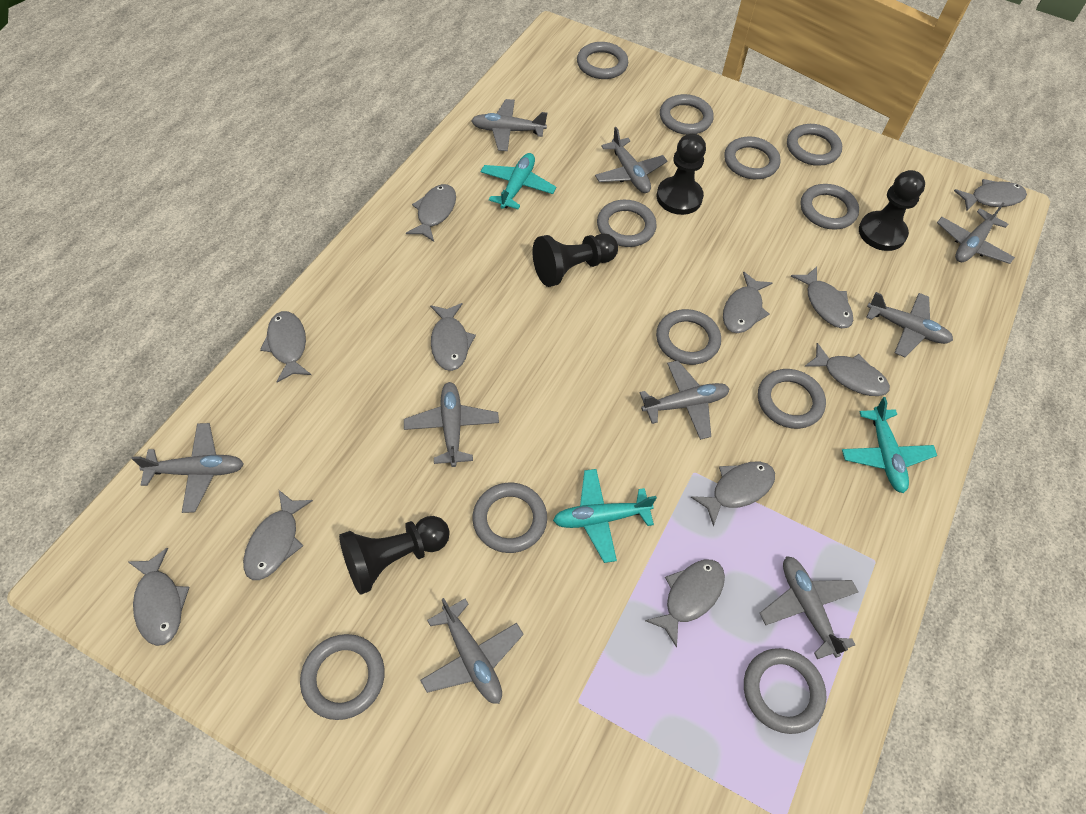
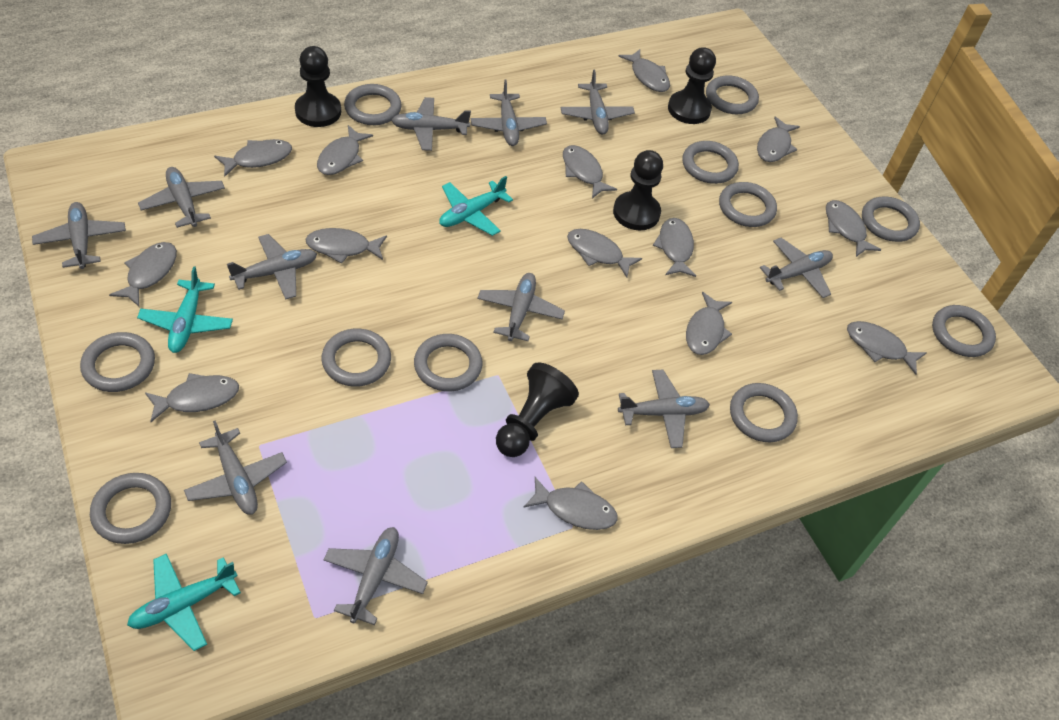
grey fish: [127,548,190,646] [243,490,313,580] [260,311,311,383] [406,184,456,242] [430,303,476,371] [645,560,725,648] [691,461,775,526] [723,271,772,333] [791,267,853,328] [804,343,890,396] [954,179,1027,211] = 11 -> [109,242,177,306] [145,373,239,422] [214,139,292,177] [306,228,387,264] [317,125,373,175] [523,477,618,530] [563,145,617,199] [567,229,642,278] [618,49,670,92] [653,218,696,277] [686,292,732,355] [757,116,800,162] [826,200,881,257] [847,321,927,375] = 14
grey plane: [132,423,244,513] [404,382,499,467] [420,598,524,704] [471,99,547,151] [595,127,667,193] [640,360,730,440] [760,556,858,659] [866,292,953,357] [937,202,1015,264] = 9 -> [32,202,126,269] [138,167,225,228] [184,421,287,515] [227,234,317,300] [323,527,428,625] [391,97,471,151] [471,80,547,146] [478,273,565,341] [561,70,635,135] [618,370,710,448] [760,238,833,298] = 11

